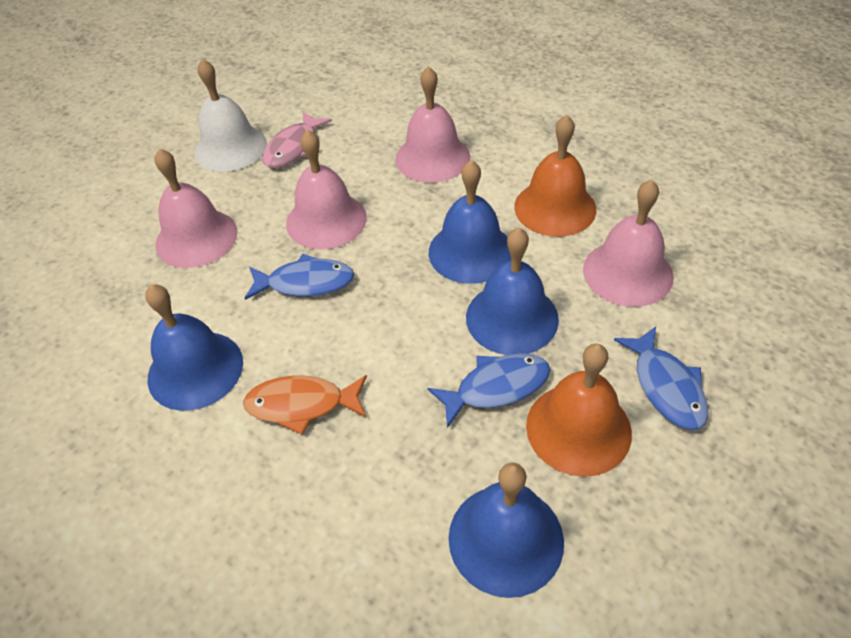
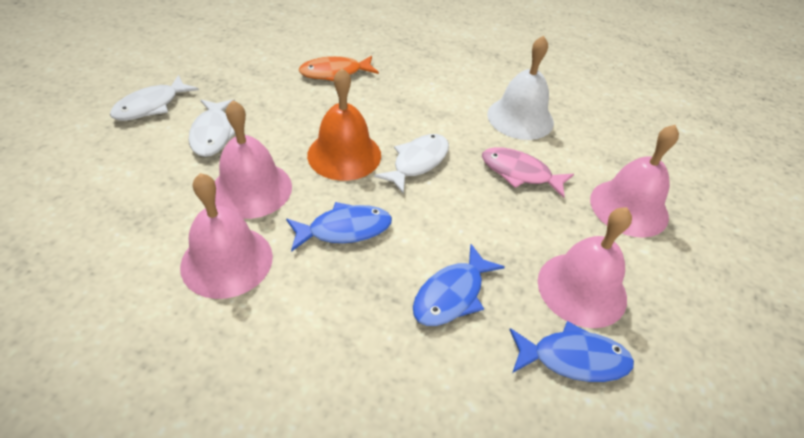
blue bell: [145,284,243,411] [429,160,511,284] [449,463,564,598] [466,227,559,355] = 4 -> none = 0
orange bell: [514,115,596,237] [526,344,632,477] = 2 -> [307,68,381,181] = 1
white fish: none = 0 -> [110,75,199,121] [188,99,235,157] [374,134,449,194] = 3

